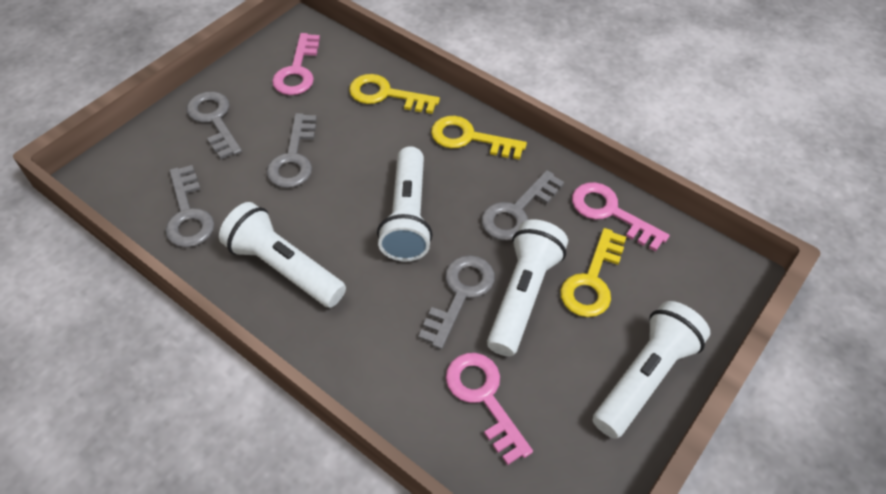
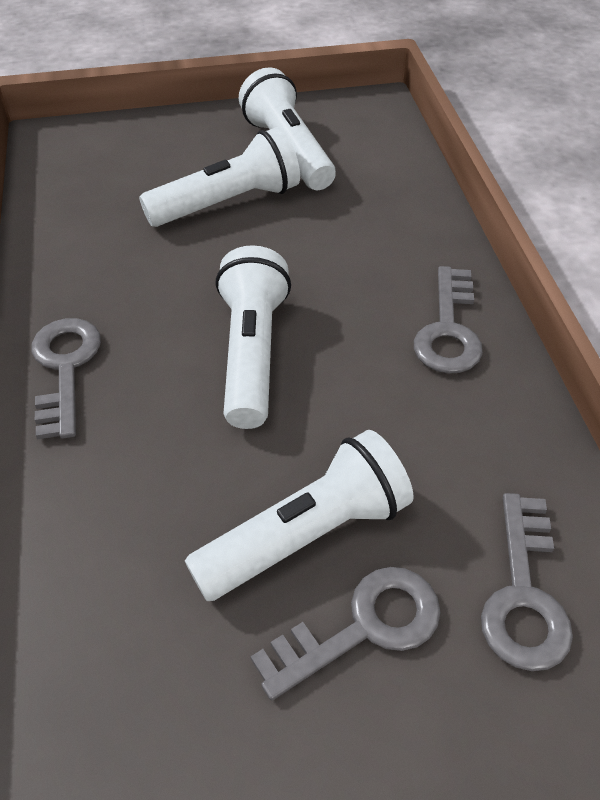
grey key: [165,165,214,248] [186,91,242,159] [266,113,317,188] [418,255,495,349] [481,170,564,241] = 5 -> [31,318,101,439] [251,567,441,701] [414,266,483,374] [481,493,573,671] = 4
pink key: [272,33,320,95] [446,353,533,465] [572,182,670,252] = 3 -> none = 0
yellow key: [349,74,440,114] [431,116,527,160] [560,228,626,317] = 3 -> none = 0

